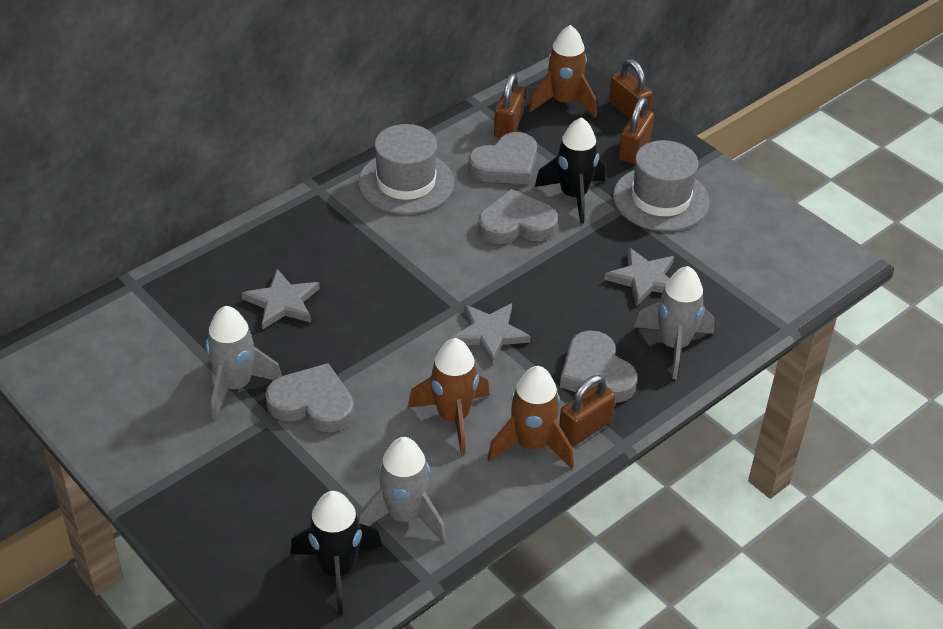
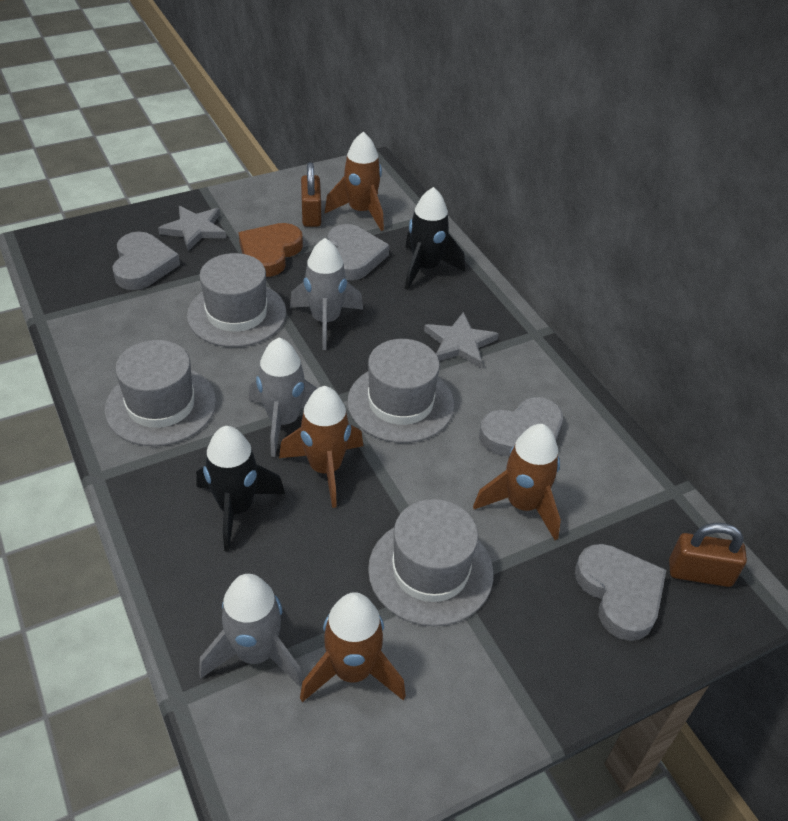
brown heart: none = 0 -> [239,223,303,277] = 1
brown padlock: [494,73,525,138] [559,375,616,446] [609,59,653,119] [618,98,654,164] = 4 -> [301,162,322,227] [669,523,747,587] = 2
brown rocket: [408,338,490,454] [487,366,574,469] [529,25,597,118] = 3 -> [279,386,363,508] [300,592,406,702] [325,132,384,231] [473,424,561,540] = 4
grey hat: [358,124,454,214] [613,140,709,231] = 2 -> [105,340,216,446] [187,253,286,347] [347,339,454,443] [368,499,493,626] = 4
grey star: [242,269,320,329] [451,303,531,365] [604,247,674,306] = 3 -> [158,206,226,251] [424,312,499,368] = 2

